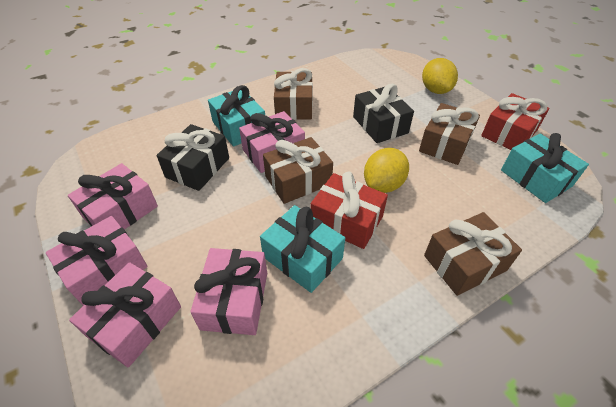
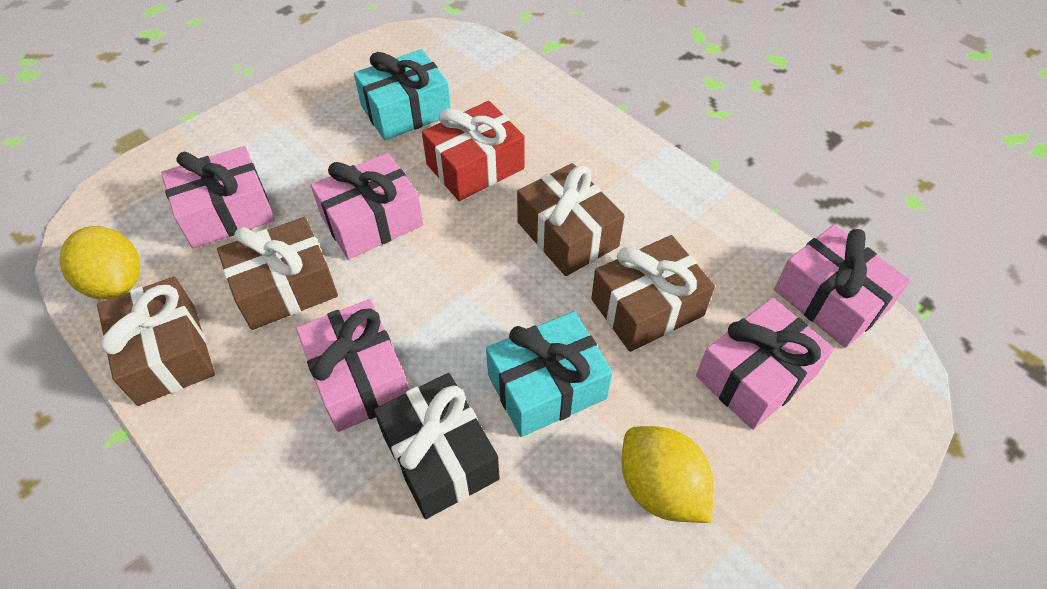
black gift: [156,124,229,191] [353,84,414,143] = 2 -> [374,373,500,519] = 1
red gift: [311,172,388,249] [481,93,549,150] = 2 -> [422,101,525,201] = 1
turquoise gift: [208,85,265,147] [260,205,345,293] [501,133,589,203] = 3 -> [354,49,451,140] [486,311,613,437] = 2

